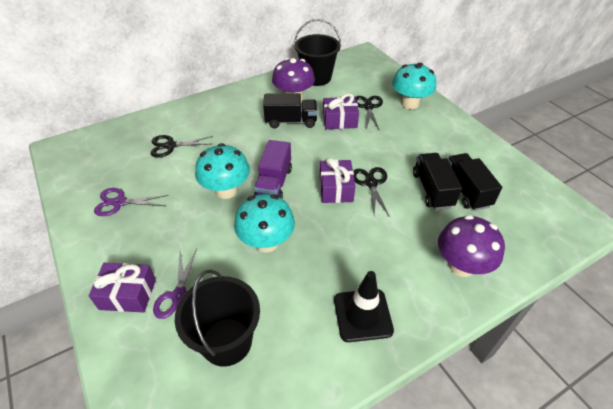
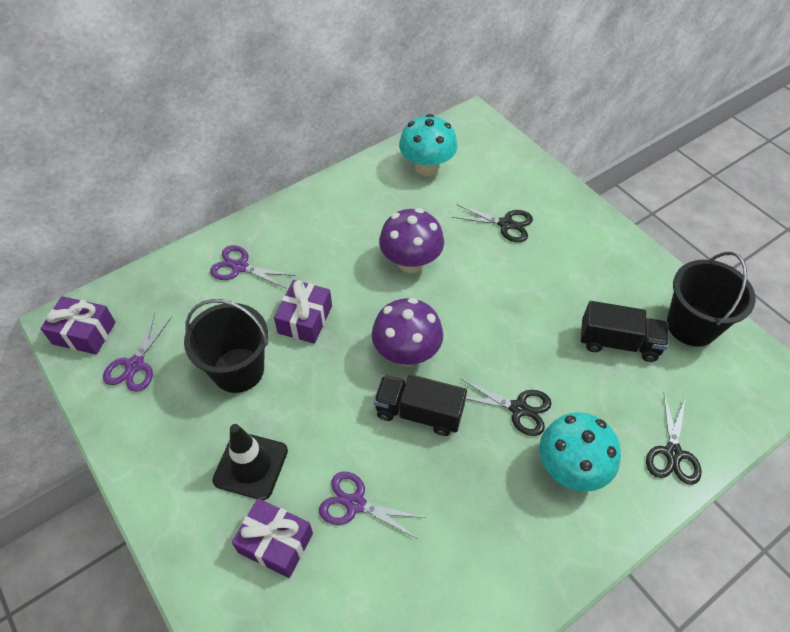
black truck: [263,93,317,128] [413,153,462,210] [447,153,502,211] = 3 -> [374,374,467,436] [581,301,668,362] = 2
purple scissors: [94,188,169,216] [153,248,197,319] = 2 -> [103,313,172,392] [210,245,295,289] [319,472,426,539] = 3
purple truck: [254,140,292,199] = 1 -> none = 0
turquoise mushroom: [195,143,250,199] [234,194,295,253] [392,63,436,109] = 3 -> [399,114,458,176] [539,412,621,492] = 2

